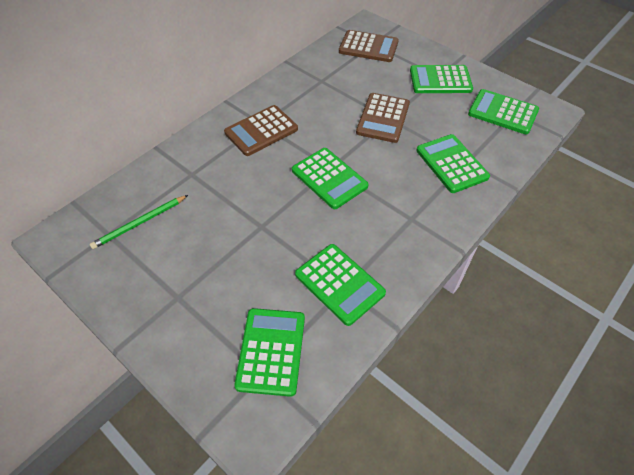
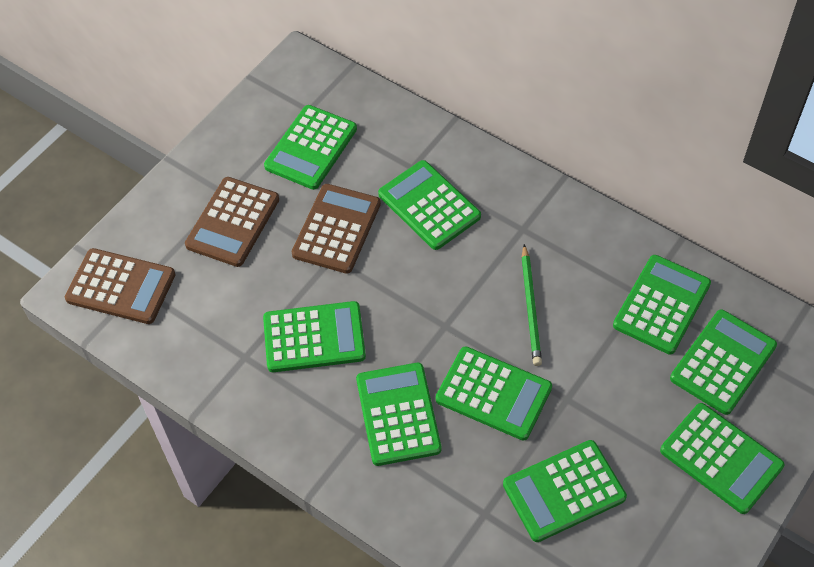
green calculator: [234,308,305,397] [292,148,368,209] [295,244,386,326] [410,65,473,93] [416,134,490,193] [468,89,539,134] = 6 -> [263,301,366,372] [264,105,357,190] [356,363,441,466] [378,160,481,250] [436,346,552,441] [503,440,627,542] [613,255,711,355] [660,403,784,514] [670,310,777,415] = 9

